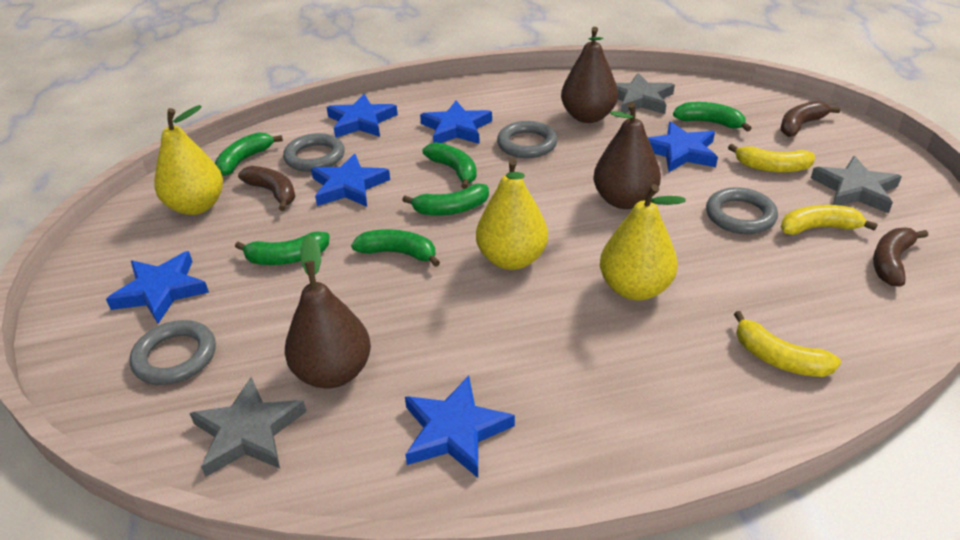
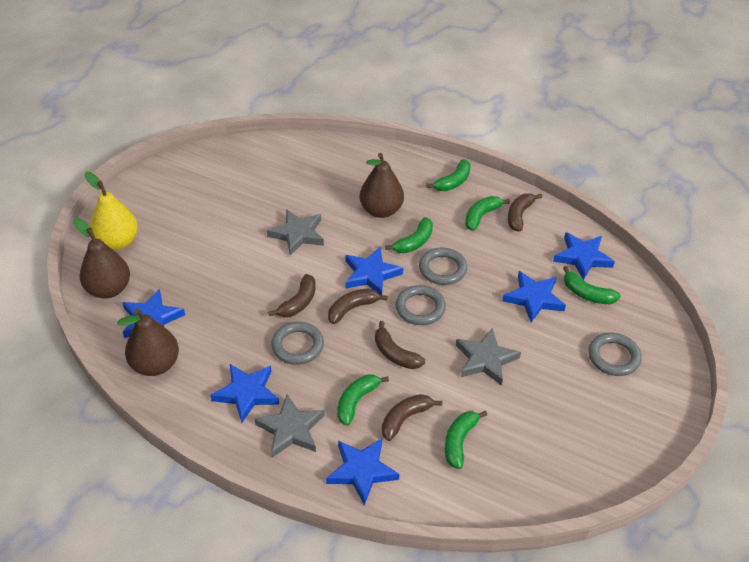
brown banana: [238,166,295,211] [780,101,840,137] [873,228,928,287] = 3 -> [268,274,316,317] [328,288,388,324] [375,321,425,369] [382,394,442,441] [508,193,542,232] = 5
yellow banana: [728,144,815,173] [734,311,841,377] [780,205,878,235] = 3 -> none = 0
yellow pear: [154,105,223,215] [476,158,548,270] [600,184,686,300] = 3 -> [85,172,138,250] = 1

